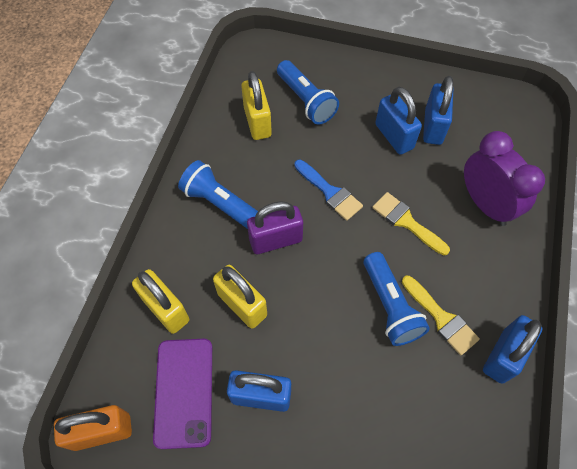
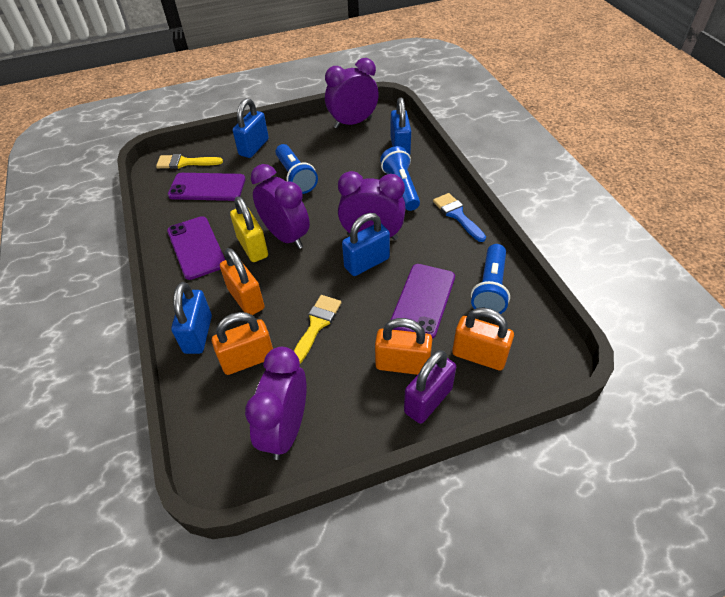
orange padlock: [54,405,132,451] = 1 -> [212,312,273,375] [220,248,265,315] [375,318,432,375] [452,308,514,371] = 4
purple clock: [464,131,545,226] = 1 -> [245,347,307,460] [251,164,310,249] [325,58,379,128] [338,171,406,240] = 4
purple phone: [153,339,212,449] = 1 -> [167,216,225,280] [168,173,245,201] [391,264,455,339] = 3
yellow padlock: [132,269,189,334] [213,265,267,329] [241,71,272,140] = 3 -> [230,197,268,262] = 1

